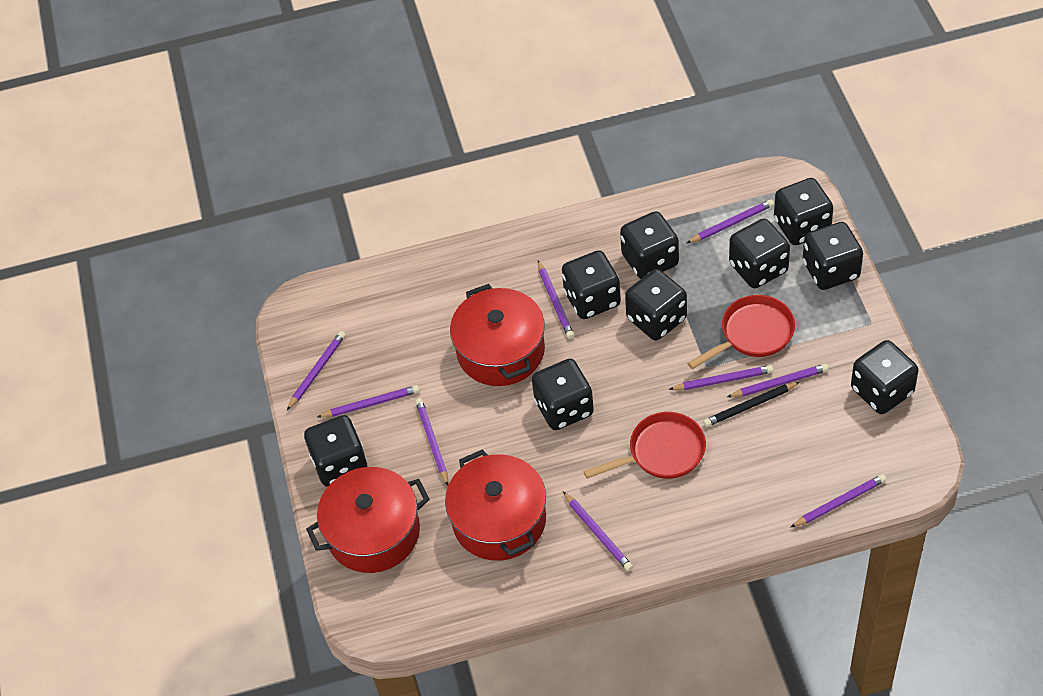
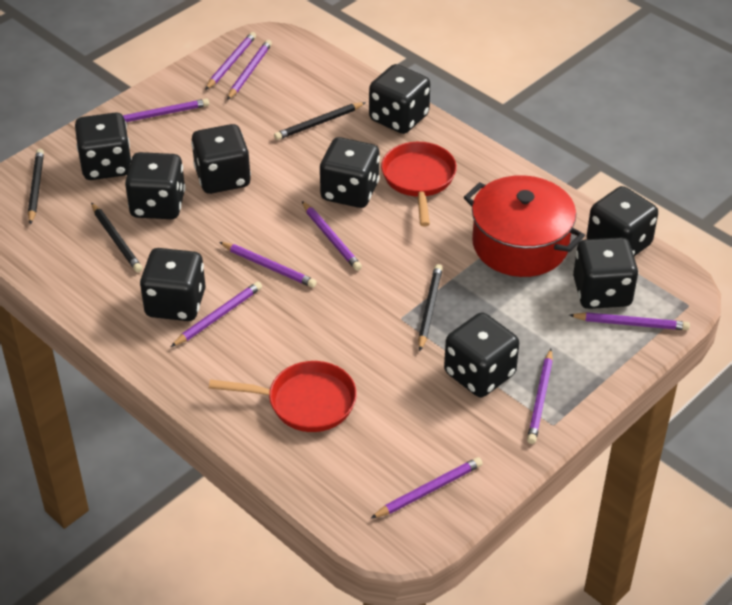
black pencil: [703,382,800,427] = 1 -> [28,149,44,225] [91,203,142,272] [274,102,366,140] [418,264,443,351] = 4
red pot: [306,467,430,573] [445,449,546,561] [450,284,545,386] = 3 -> [464,175,585,277] = 1

